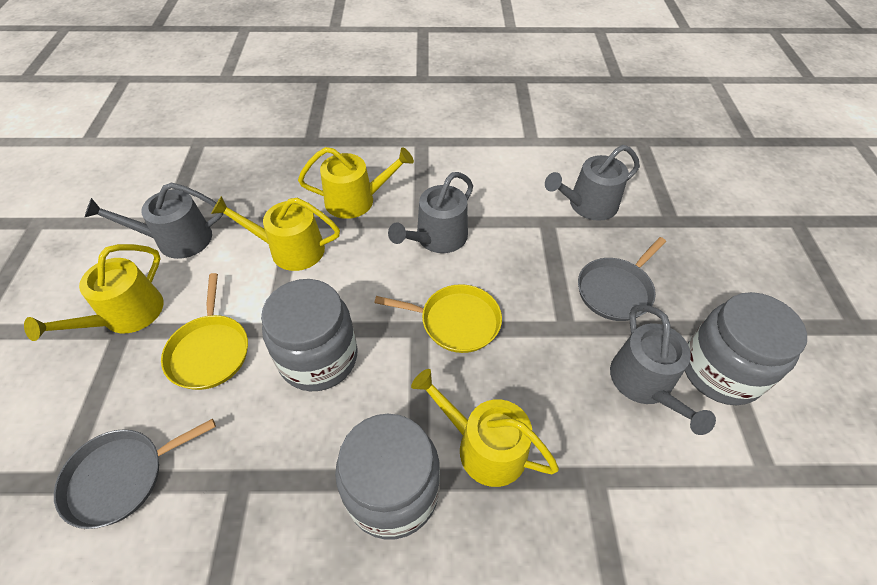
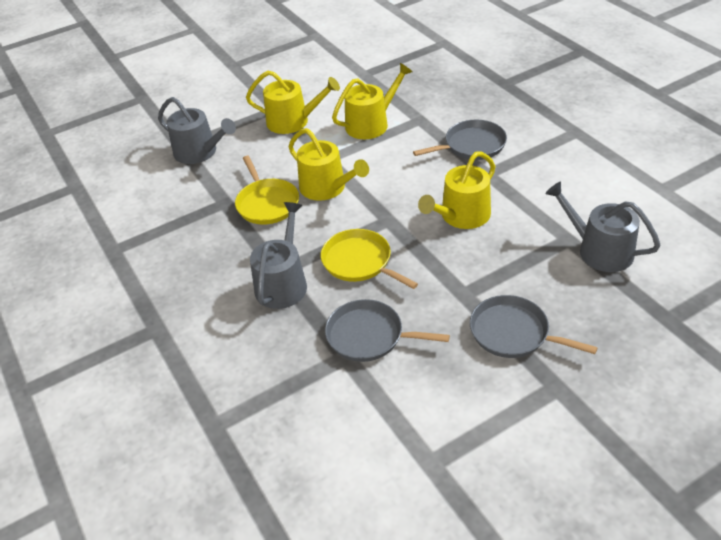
grey jar: [261,279,358,391] [335,414,440,540] [685,292,807,405] = 3 -> none = 0
grey pan: [54,418,216,529] [578,237,666,321] = 2 -> [325,299,450,362] [413,120,507,160] [470,295,598,358] = 3
grey watering can: [85,182,223,259] [388,172,473,253] [545,145,640,221] [610,305,716,435] = 4 -> [158,97,236,164] [250,202,307,309] [545,181,661,272] = 3

